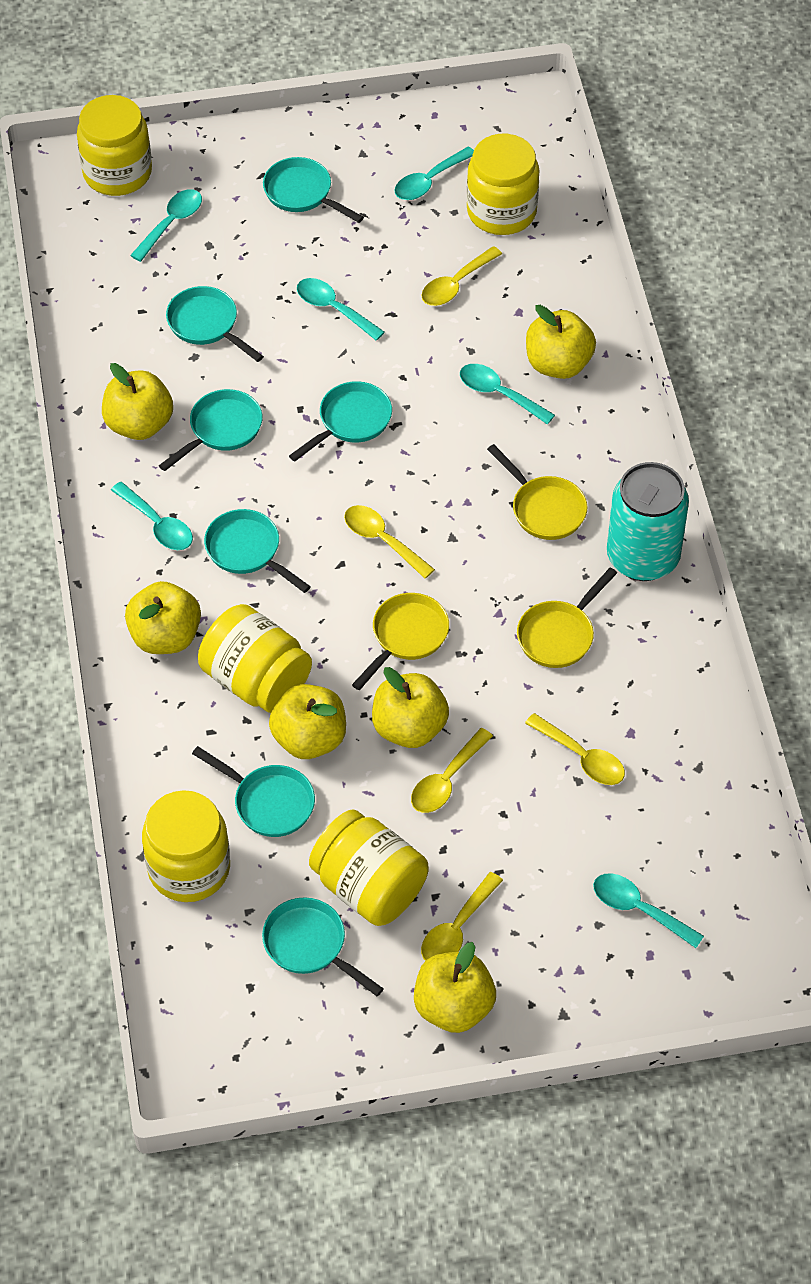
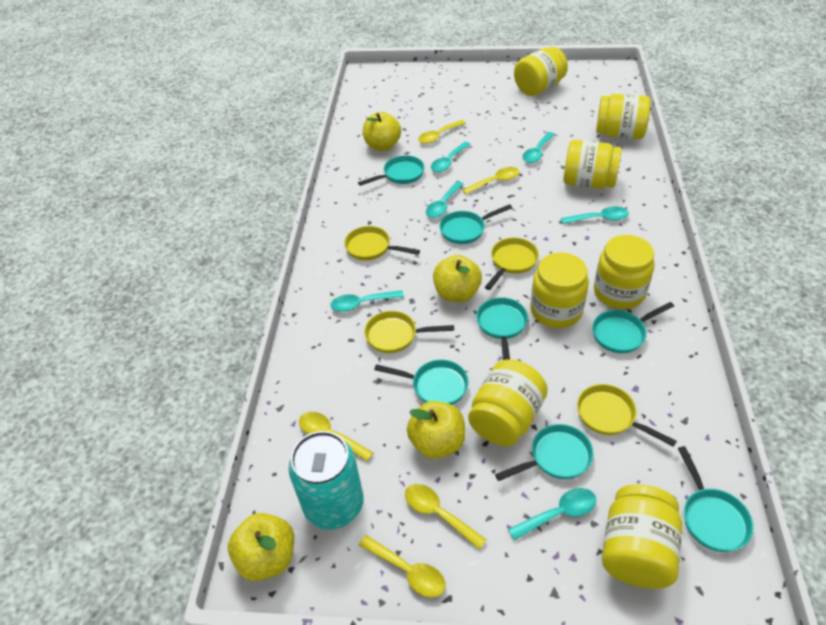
yellow apple: [102,363,173,440] [125,581,201,654] [269,684,346,759] [372,667,449,748] [414,942,496,1033] [526,305,596,379] = 6 -> [228,513,294,581] [363,112,401,151] [407,401,465,459] [433,255,482,302] = 4
yellow jar: [77,95,152,196] [142,790,230,902] [198,604,312,713] [309,809,429,926] [467,134,539,235] = 5 -> [468,359,548,446] [514,47,568,96] [530,253,589,328] [563,140,622,189] [594,235,655,309] [596,94,651,139] [602,484,682,589] = 7
yellow pan: [352,593,449,690] [487,444,588,540] [517,567,617,668] = 3 -> [344,226,420,260] [364,311,454,353] [485,238,539,290] [577,384,677,447] = 4

